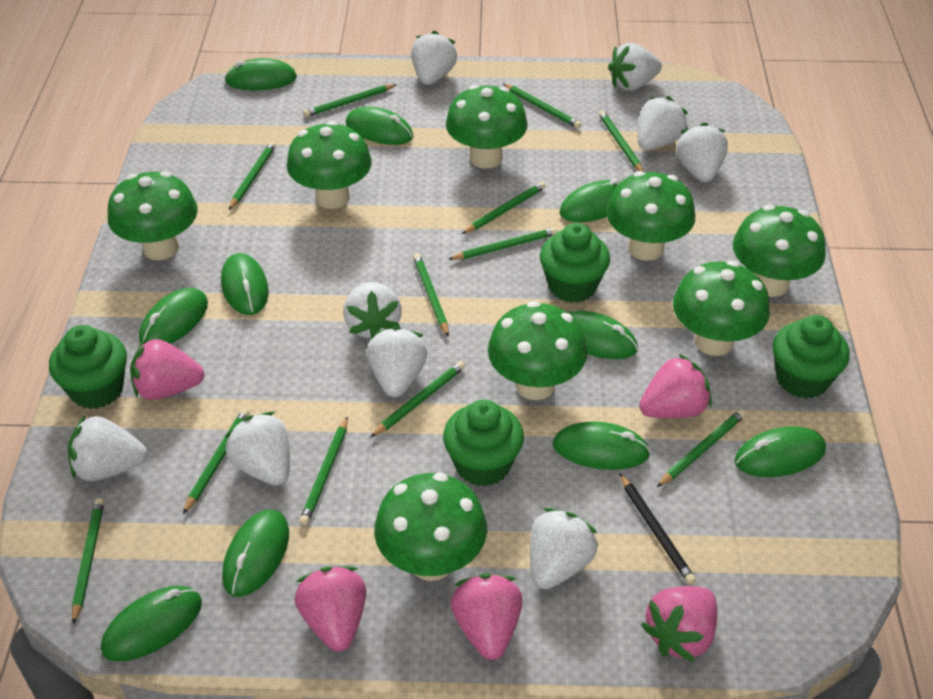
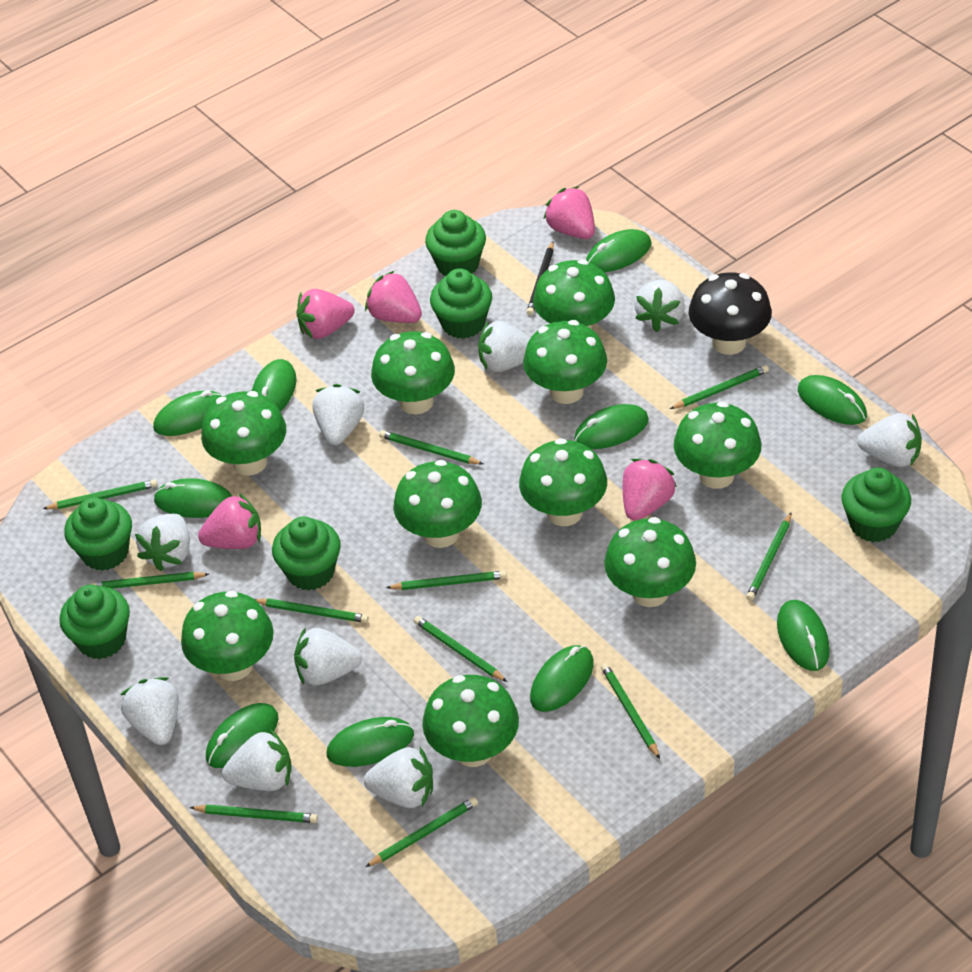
black mushroom: none = 0 -> [689,272,772,355] = 1
green cupcake: [49,325,127,409] [443,400,524,487] [540,223,610,303] [772,315,850,399] = 4 -> [60,585,130,659] [64,497,132,571] [272,516,341,591] [425,210,486,276] [430,268,492,339] [842,467,911,542] = 6
green mushroom: [108,171,198,260] [286,121,372,209] [374,473,487,581] [446,85,528,168] [488,301,587,400] [606,171,696,261] [673,261,770,356] [733,205,826,297] = 8 -> [181,591,274,681] [201,391,286,476] [371,331,455,414] [393,460,482,548] [422,675,519,767] [519,438,607,526] [523,320,607,404] [533,259,615,329] [604,517,696,607] [674,401,762,489] = 10
green pencil: [72,498,104,625] [183,409,249,514] [229,142,276,210] [299,416,348,526] [303,84,397,117] [371,361,465,437] [413,253,449,337] [448,227,558,260] [462,182,546,234] [503,83,582,129] [599,111,644,172] [657,409,746,487] = 12 -> [43,480,157,509] [90,572,209,589] [189,804,318,823] [255,598,369,623] [365,797,478,867] [379,430,483,464] [386,571,507,590] [414,616,507,682] [601,663,660,759] [670,365,769,409] [746,513,791,601] = 11

